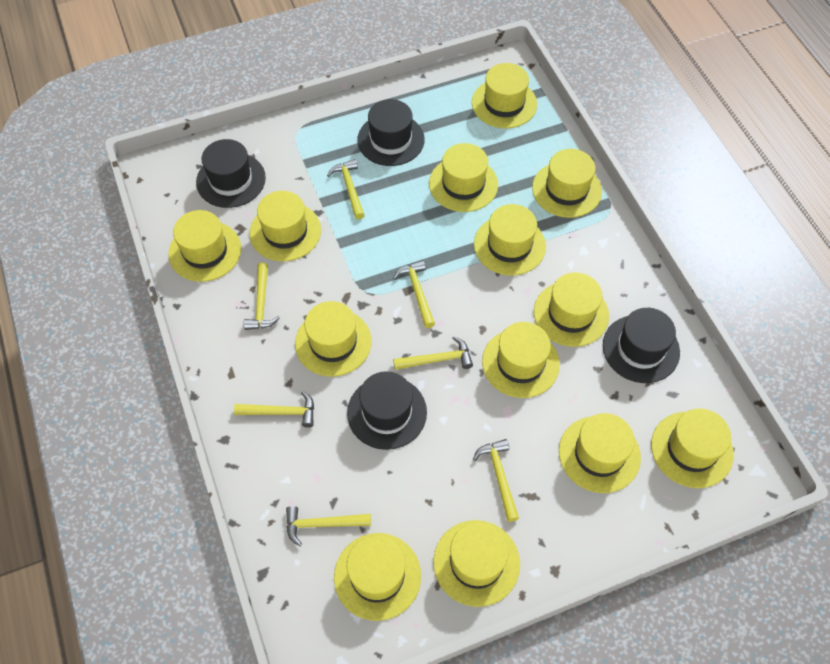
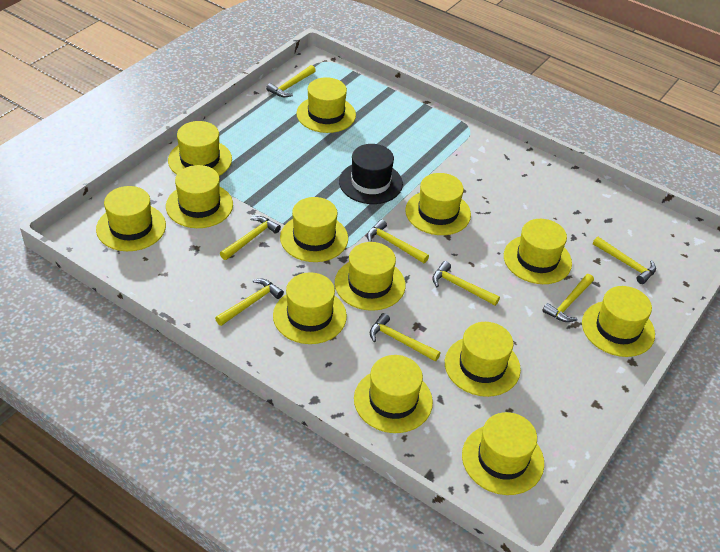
black hat: [196,139,266,208] [347,371,427,450] [357,99,425,166] [603,308,680,383] = 4 -> [339,144,403,204] = 1
yellow hammer: [234,391,314,427] [243,262,280,330] [286,506,371,546] [327,159,365,220] [393,260,435,328] [393,336,473,370] [473,439,519,522] = 7 -> [215,279,284,326] [220,216,281,260] [266,65,316,97] [367,219,429,263] [370,313,440,362] [432,261,500,306] [542,274,594,322] [593,236,656,284] = 8

